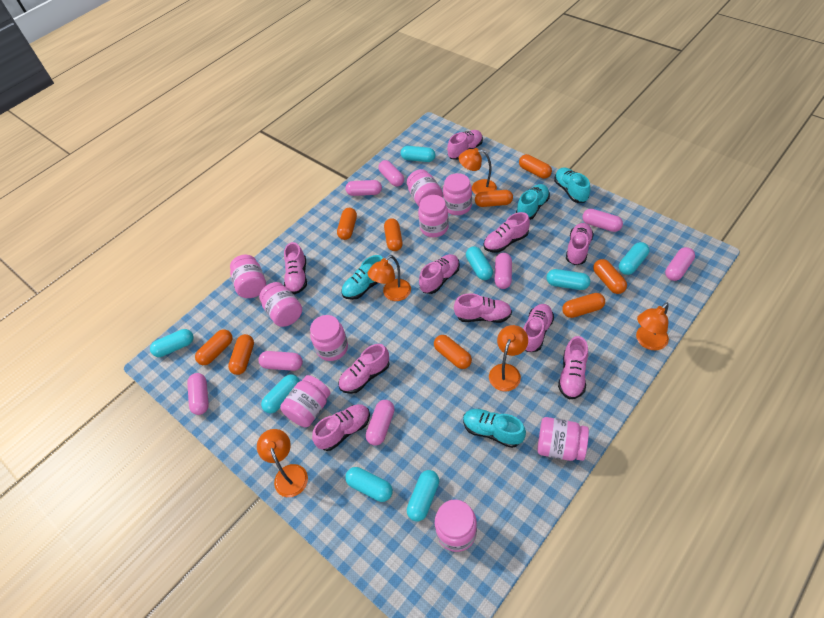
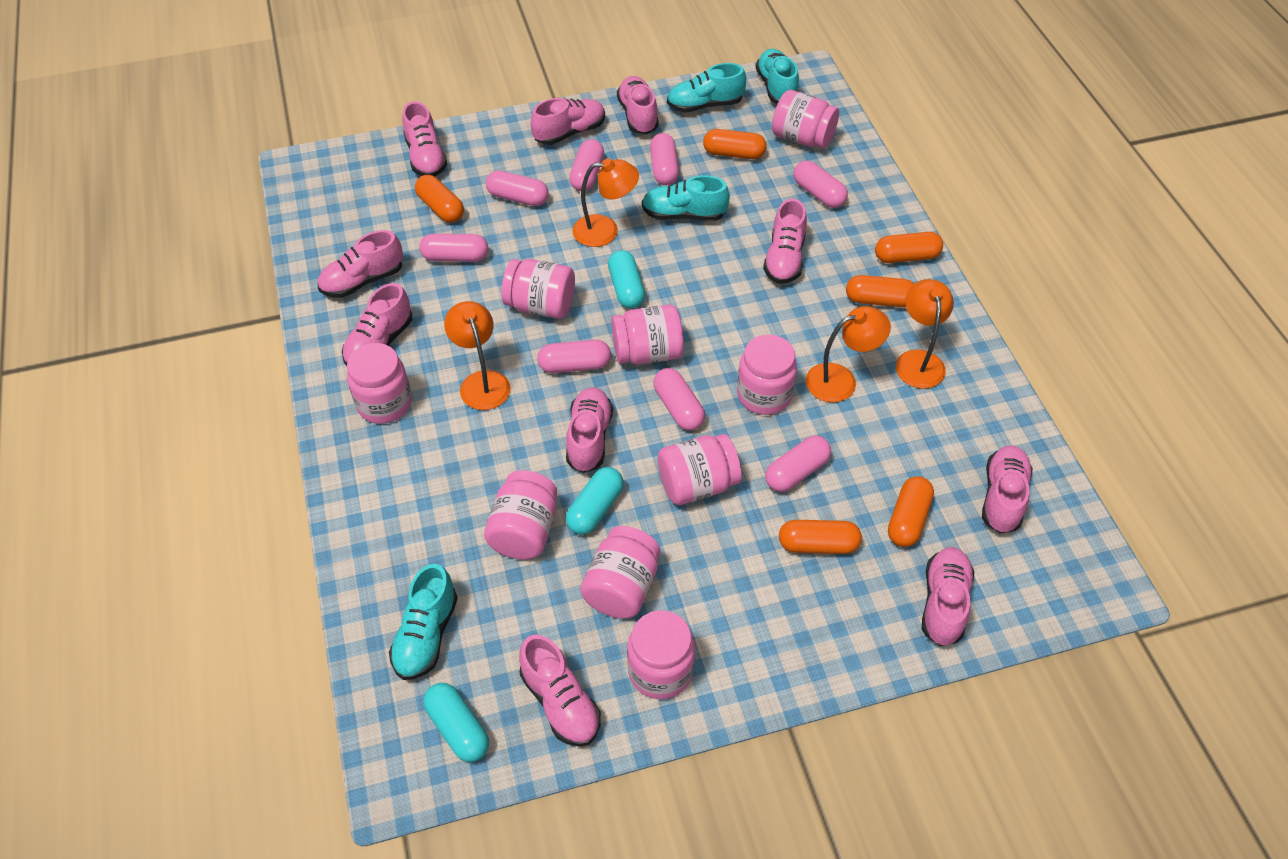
orange capsule: [195,329,233,365] [228,334,254,375] [337,208,357,240] [384,218,403,251] [434,335,472,369] [475,190,513,207] [519,154,552,179] [562,293,605,318] [593,259,627,294] = 9 -> [415,175,464,223] [703,129,767,159] [779,520,862,554] [846,275,914,307] [875,232,943,263] [888,476,934,547] = 6
orange lamp: [257,429,308,497] [368,255,411,301] [459,148,497,195] [489,325,528,391] [636,303,669,350] = 5 -> [444,301,511,410] [572,159,639,247] [806,306,891,402] [896,279,954,389] = 4
turquoise capsule: [150,329,193,357] [261,375,300,413] [345,467,393,502] [401,146,435,162] [407,470,439,521] [466,246,493,280] [547,269,590,290] [619,242,649,275] = 8 -> [423,683,489,762] [566,467,624,535] [608,250,645,308] = 3

